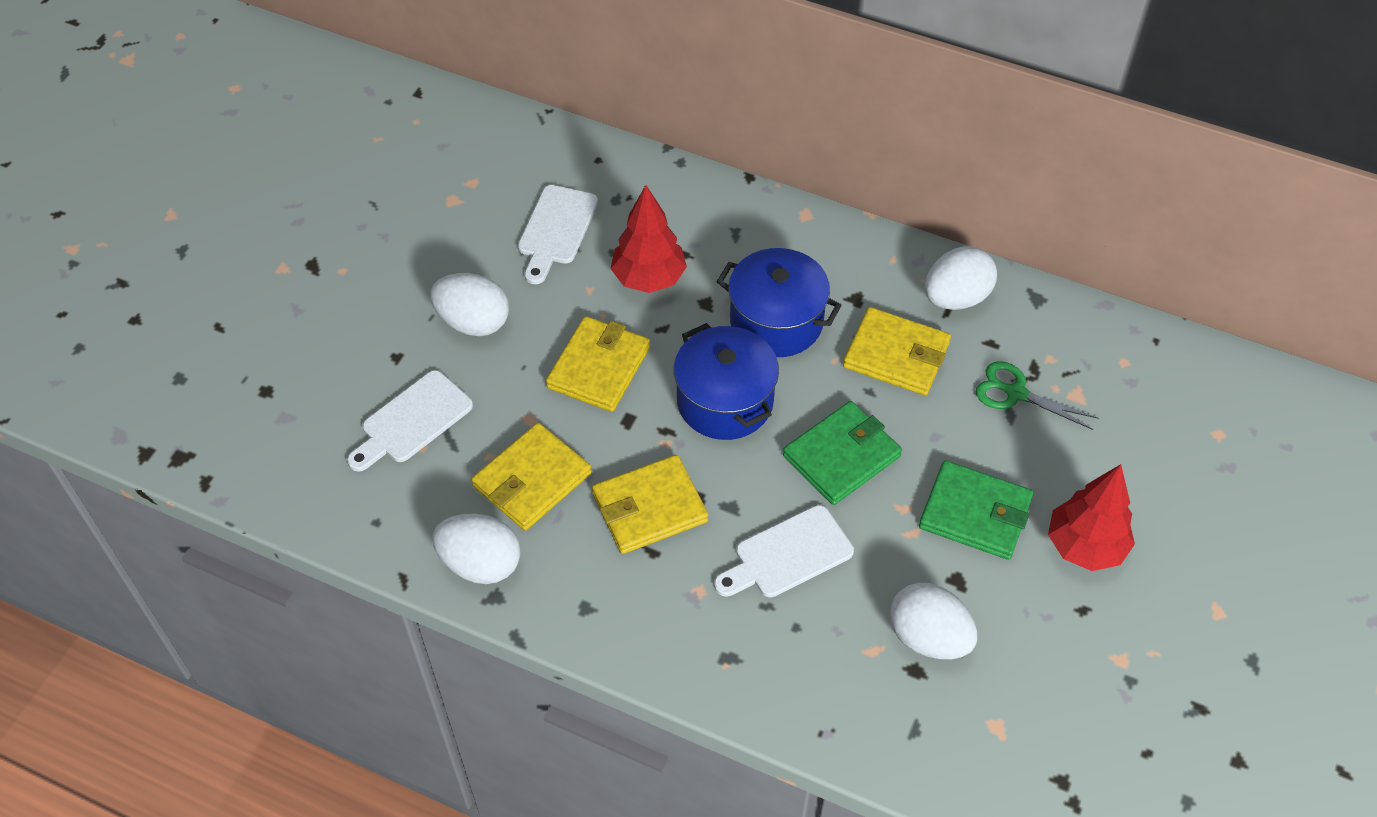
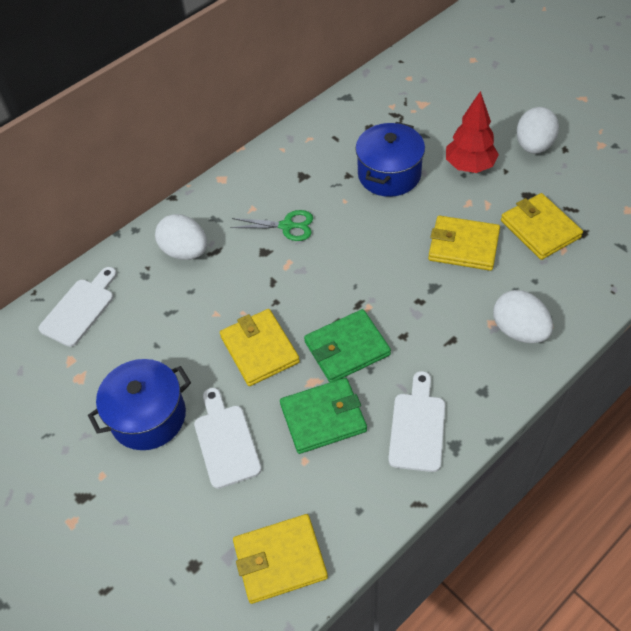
red tree: [610,185,687,293] [1048,464,1135,571] = 2 -> [446,91,499,173] = 1
white egg: [430,273,509,336] [432,514,520,584] [890,583,977,659] [925,246,997,310] = 4 -> [155,214,207,260] [493,290,553,343] [517,107,559,154] = 3

